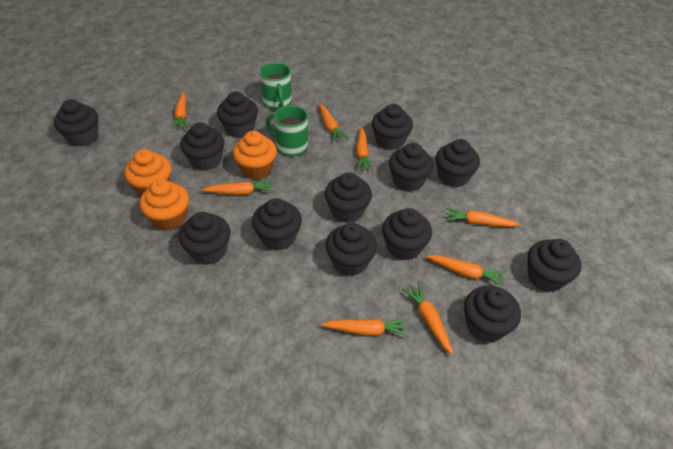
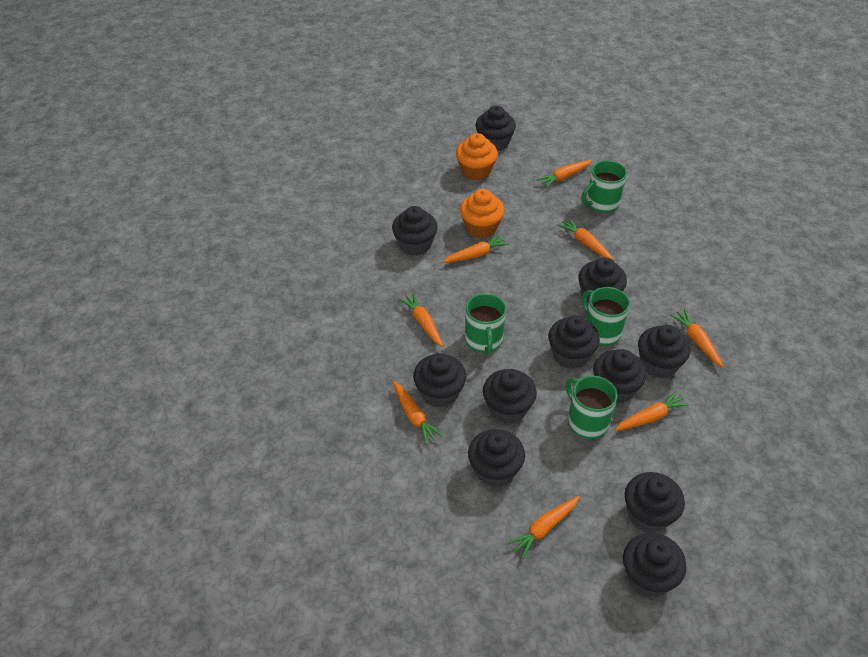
black cupcake: [54,99,98,147] [179,212,230,265] [180,122,225,171] [217,91,258,138] [252,198,302,250] [325,172,372,223] [326,223,377,276] [372,104,413,150] [382,208,432,261] [389,143,434,192] [436,139,480,187] [464,286,521,343] [528,239,581,292] = 13 -> [392,206,438,256] [413,353,466,408] [468,429,525,487] [475,105,516,152] [483,369,537,424] [548,316,600,369] [578,257,627,303] [593,349,647,404] [623,533,687,597] [625,472,685,533] [638,325,690,378] = 11
green mug: [260,63,292,110] [266,105,308,156] = 2 -> [465,293,506,355] [566,376,617,439] [581,160,627,213] [582,287,630,346] = 4
orange cupcake: [124,149,172,196] [140,179,189,231] [233,131,277,179] = 3 -> [456,133,498,180] [460,189,504,238] = 2

